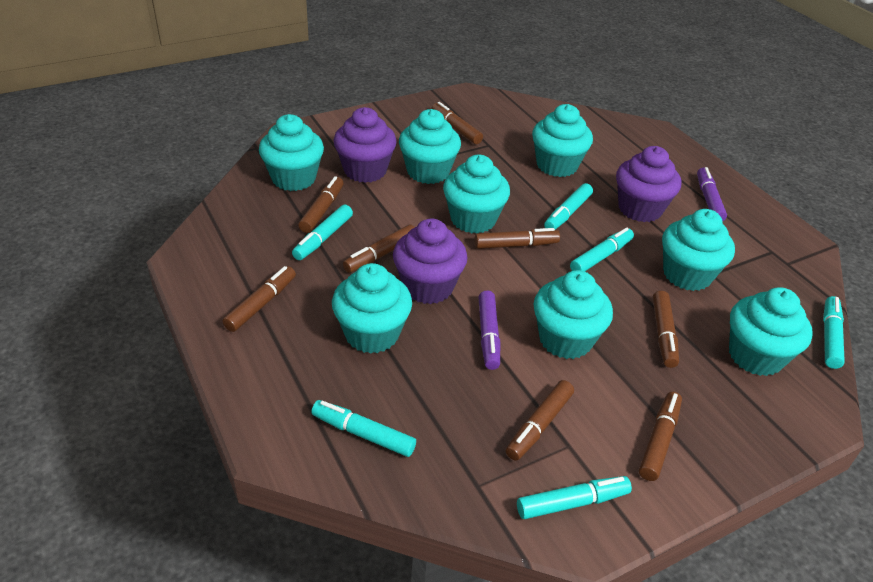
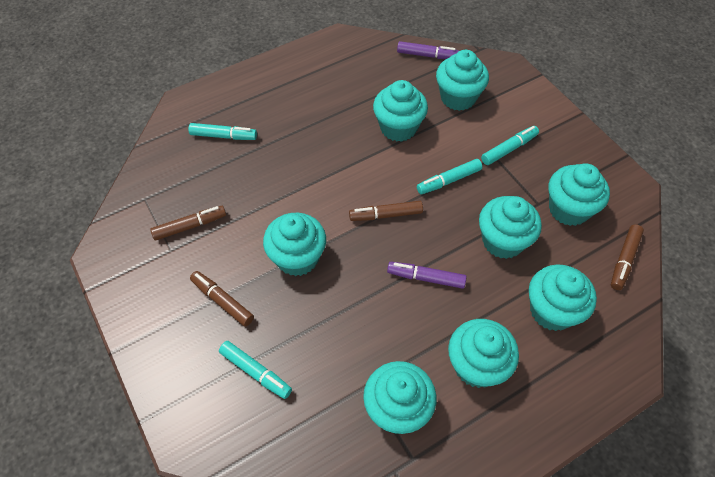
brown marker: [223,266,296,332] [298,176,344,233] [343,224,415,273] [431,102,483,144] [474,228,560,249] [506,380,574,461] [639,392,682,481] [653,291,679,368] = 8 -> [150,206,226,240] [190,271,254,327] [349,201,423,221] [611,224,644,290] = 4
purple cupcake: [333,107,397,183] [393,219,468,304] [616,146,681,222] = 3 -> none = 0
turquoise marker: [292,204,353,260] [311,400,416,457] [517,476,632,519] [544,183,593,230] [570,227,634,271] [823,296,845,369] = 6 -> [188,123,257,140] [219,341,292,399] [417,159,482,194] [481,126,539,165] = 4

